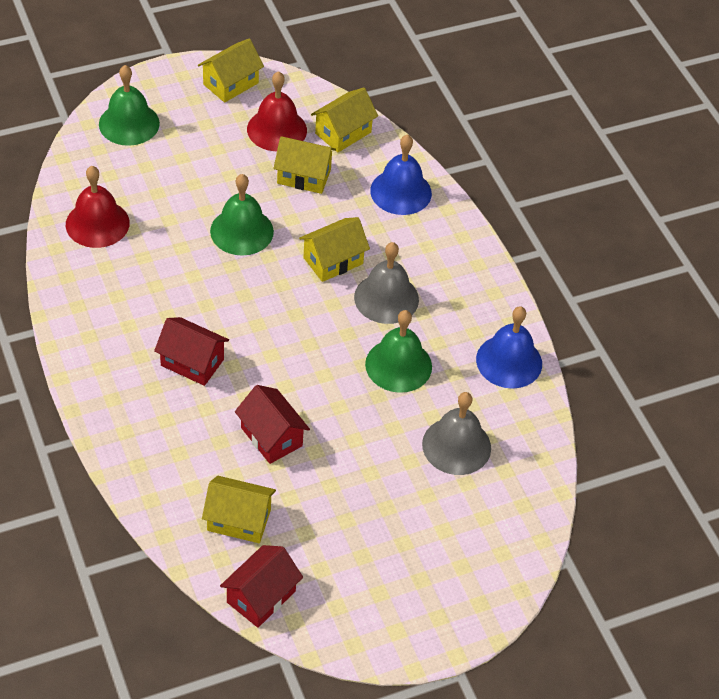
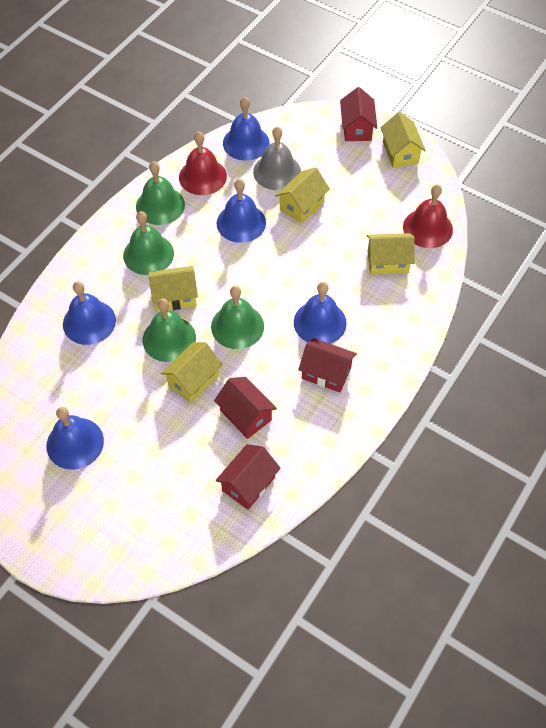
blue bell: [370,134,432,215] [476,306,542,389] = 2 -> [47,407,104,470] [63,281,116,345] [217,179,266,243] [223,97,270,161] [294,282,347,344] = 5
green bell: [99,65,160,146] [210,174,274,256] [365,310,432,393] = 3 -> [123,211,174,275] [136,161,185,225] [143,299,196,362] [211,286,264,349] = 4
grey bell: [354,242,419,324] [422,392,491,475] = 2 -> [253,126,301,190] = 1
red house: [154,317,229,386] [220,545,303,628] [235,385,310,464] = 3 -> [214,377,277,439] [216,444,281,510] [298,338,357,392] [340,87,377,141] = 4

